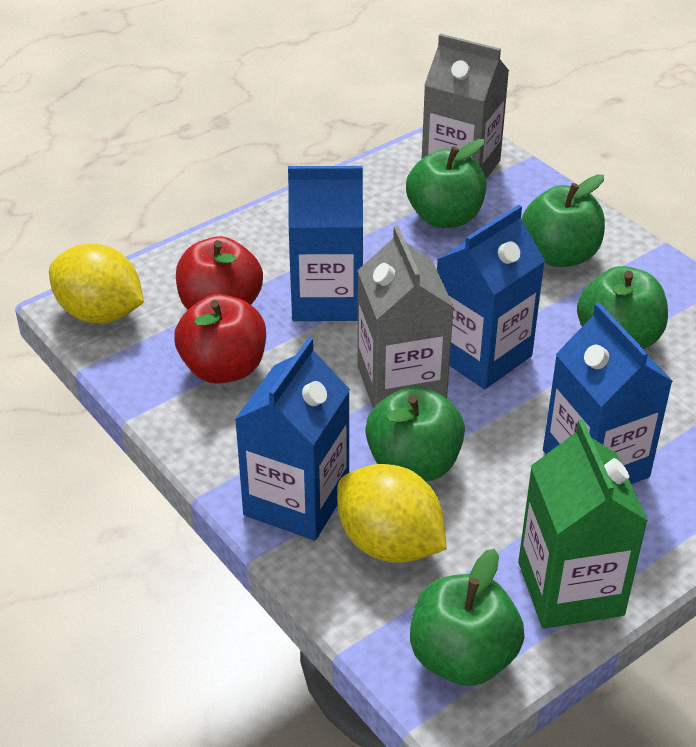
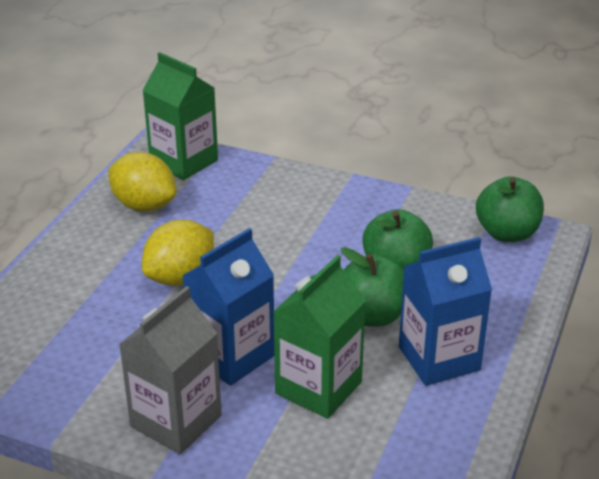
blue carton: [235,337,350,540] [288,166,363,321] [437,205,545,389] [543,303,673,484] = 4 -> [183,228,274,386] [399,237,492,386] = 2
green apple: [365,386,465,481] [406,139,486,228] [410,549,524,686] [522,174,605,267] [577,266,668,349] = 5 -> [341,247,404,327] [362,209,433,270] [476,176,544,242] = 3
green carton: [518,420,648,629] = 1 -> [142,52,218,180] [273,255,366,419] = 2
grey carton: [357,226,454,409] [422,33,509,179] = 2 -> [119,286,222,454] = 1
red apple: [174,294,266,384] [176,236,263,310] = 2 -> none = 0

